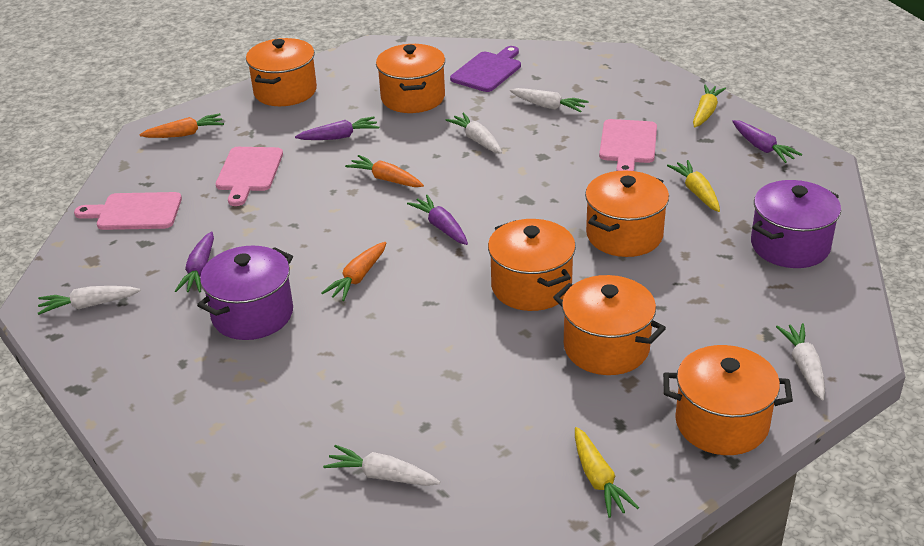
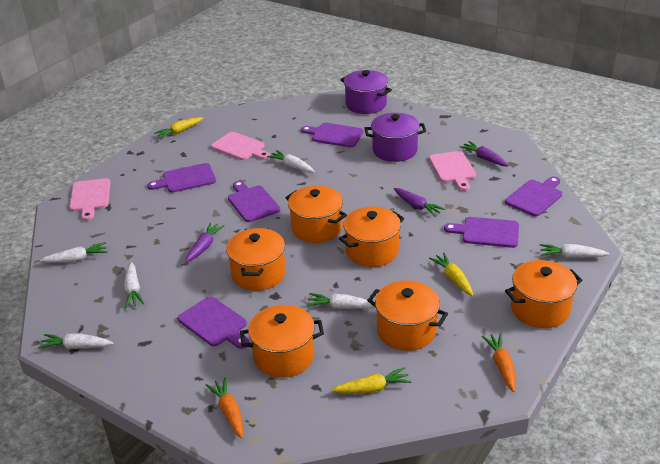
orange carrot: [139,113,224,138] [321,242,387,301] [345,155,424,187] = 3 -> [206,377,243,439] [482,333,516,392] = 2
purple carrot: [175,231,214,293] [295,117,379,140] [407,195,468,245] [732,120,802,163] = 4 -> [185,222,225,262] [394,188,445,217] [459,141,509,166] = 3
purple cutting board: [450,46,521,92] = 1 -> [147,163,216,193] [178,296,250,349] [228,181,280,222] [301,123,364,147] [444,217,519,248] [505,177,562,216] = 6
white carrot: [38,286,141,315] [323,445,440,486] [446,112,502,154] [510,88,589,113] [776,323,825,401] = 5 -> [38,333,113,349] [40,242,107,263] [124,262,144,308] [267,150,315,173] [307,293,375,309] [539,244,609,258] = 6

